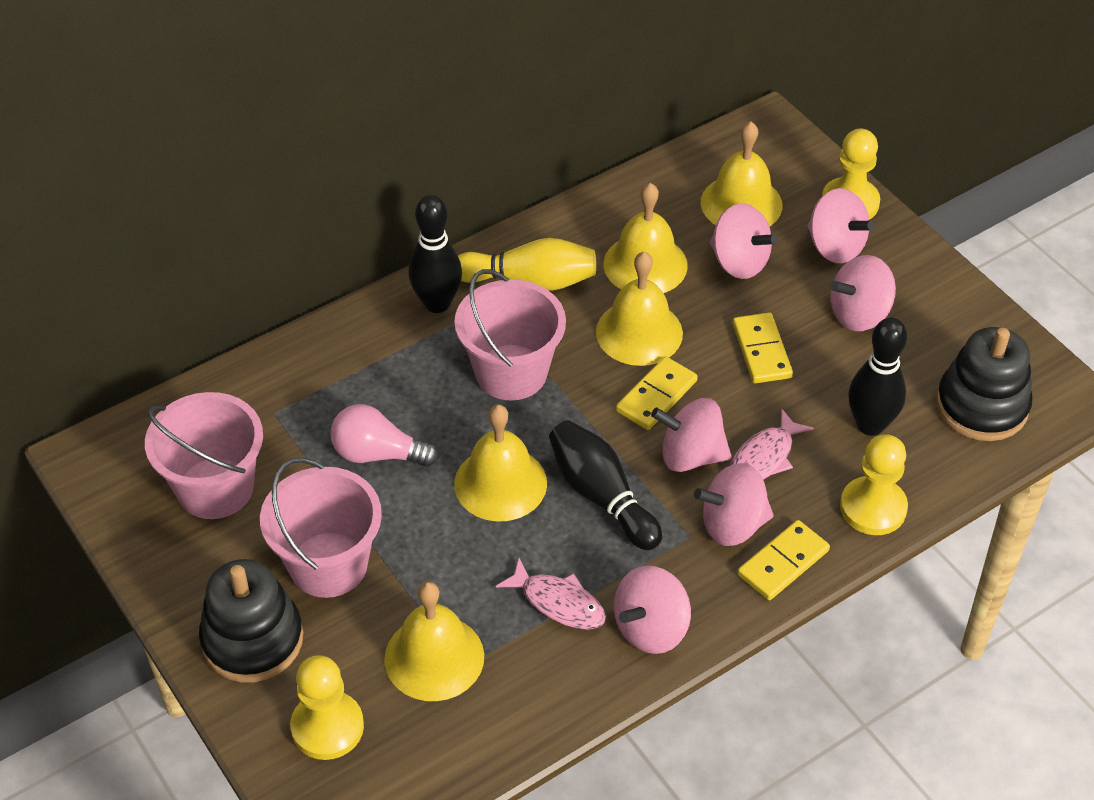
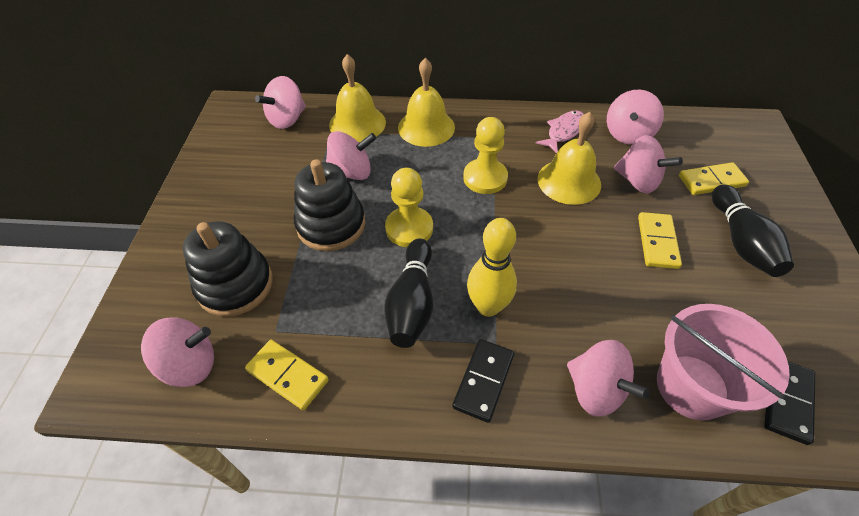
black bowling pin: [409,195,462,313] [549,420,662,550] [848,317,907,436] = 3 -> [385,238,433,348] [712,184,794,277] = 2
black domino: none = 0 -> [452,339,515,423] [764,361,815,445] = 2
pink bucket: [145,392,263,519] [260,457,382,598] [454,269,566,401] = 3 -> [657,304,790,421] = 1
pink fish: [496,558,606,630] [730,409,814,480] = 2 -> [536,111,584,153] = 1
pink light bulb: [330,404,439,467] = 1 -> none = 0
yellow bell: [384,582,484,701] [454,404,547,521] [596,251,683,366] [603,183,688,293] [701,121,782,227] = 5 -> [329,54,386,142] [398,58,455,147] [538,112,601,205] = 3
yellow pawn: [290,655,364,760] [822,129,880,220] [840,434,908,535] = 3 -> [385,168,433,247] [463,117,508,194] = 2

